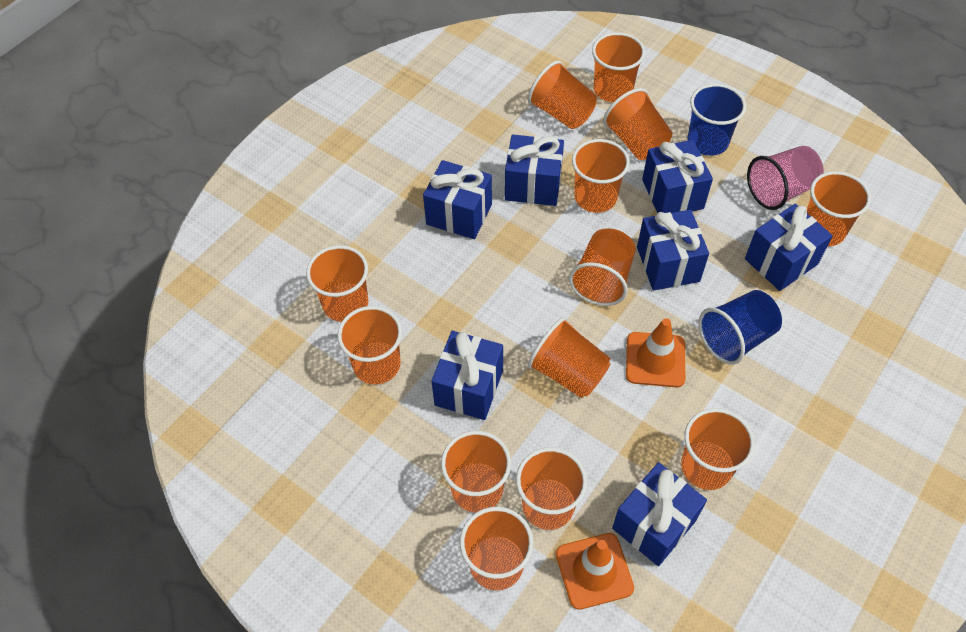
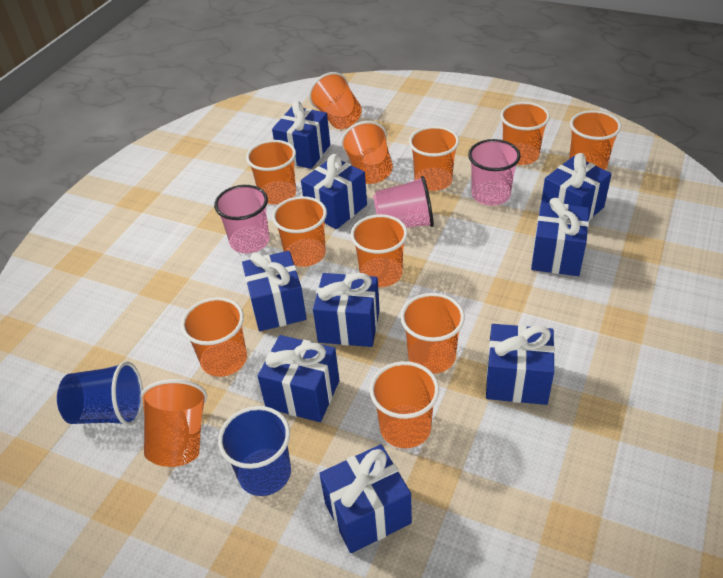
blue gift: [423,160,492,239] [431,331,503,420] [505,135,564,206] [612,462,707,566] [637,210,709,291] [642,140,713,213] [745,204,833,291] = 7 -> [242,251,307,331] [258,335,339,422] [272,101,330,169] [301,154,367,229] [313,273,380,347] [319,444,412,553] [486,324,555,405] [531,198,589,276] [541,153,612,221] = 9
orange cup: [306,245,368,322] [337,306,402,384] [441,431,511,512] [460,507,533,590] [516,447,587,530] [528,61,597,129] [528,317,611,398] [569,228,636,306] [572,139,630,213] [592,32,645,102] [603,88,672,160] [681,408,755,490] [807,171,871,246] = 13 -> [140,379,207,467] [181,297,247,377] [246,140,296,205] [272,196,327,267] [309,72,362,129] [341,121,393,184] [351,214,408,287] [370,361,439,448] [400,293,465,374] [409,126,459,191] [500,102,550,165] [569,110,621,170] = 12
orange traffic cone: [556,533,634,610] [626,318,685,387] = 2 -> none = 0
pink cup: [747,146,824,210] = 1 -> [214,185,269,253] [373,176,434,228] [468,139,521,206] = 3

